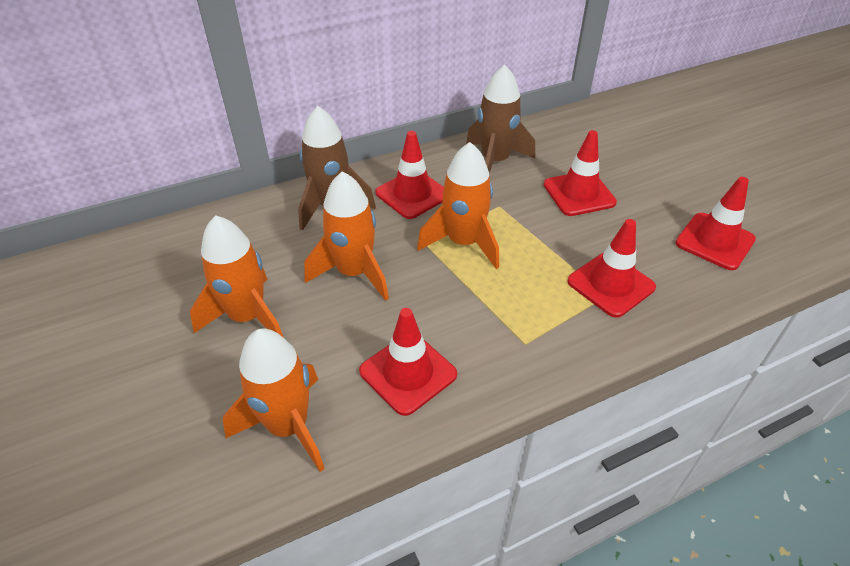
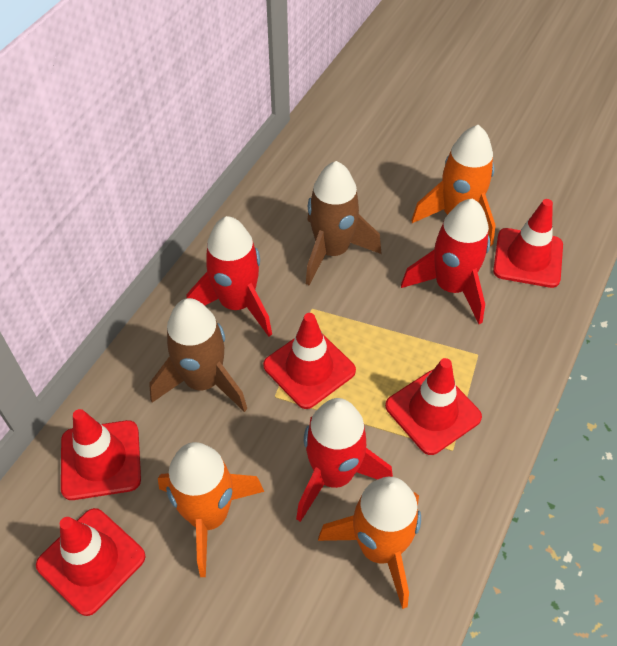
orange rocket: [190,215,284,338] [223,329,325,472] [304,171,389,301] [417,142,499,269] = 4 -> [158,442,264,577] [318,477,421,609] [411,125,496,246] = 3
red rocket: none = 0 -> [186,216,272,336] [296,398,393,522] [401,199,490,324] = 3

